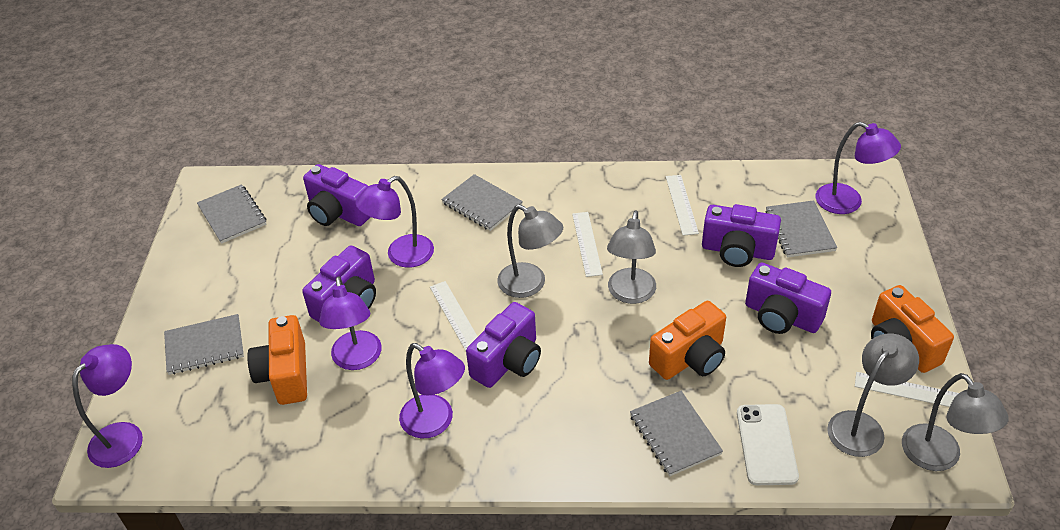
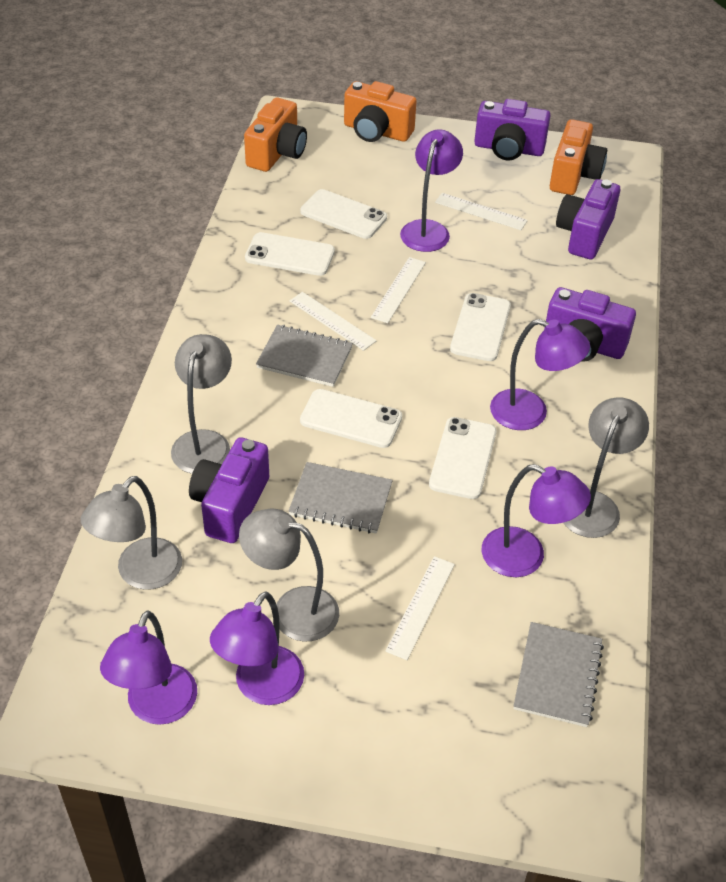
grey notebook: [164,314,244,375] [197,184,267,244] [441,174,523,231] [630,391,723,476] [766,200,838,257] = 5 -> [256,325,353,387] [288,462,393,534] [514,622,604,727] = 3
purple camera: [302,246,376,322] [303,164,370,226] [466,302,541,388] [702,204,781,267] [745,262,831,334] = 5 -> [189,437,269,543] [474,99,551,161] [544,287,636,362] [556,179,620,259] = 4
white phone: [737,404,799,485] = 1 -> [245,232,335,276] [300,189,387,239] [300,389,402,448] [429,417,496,499] [450,293,511,361] = 5

